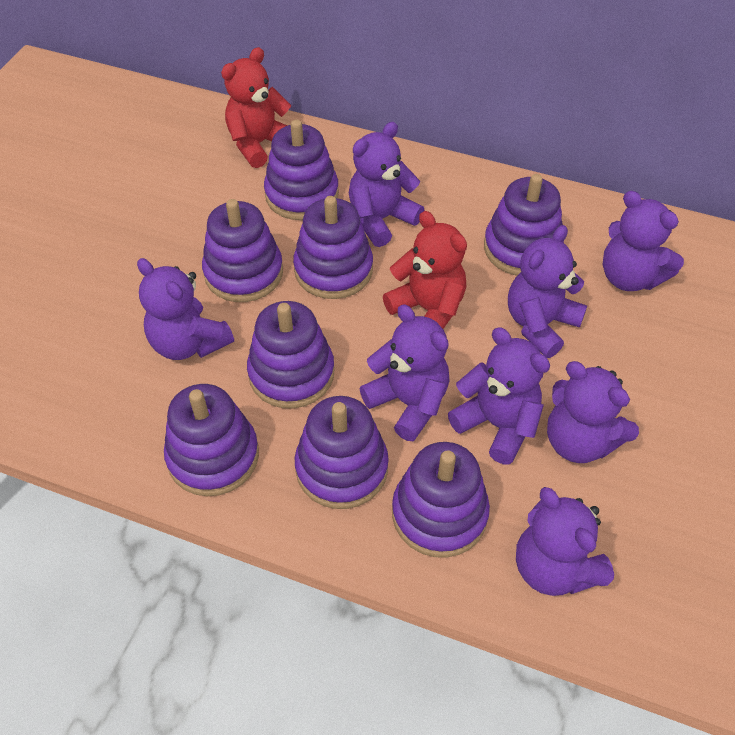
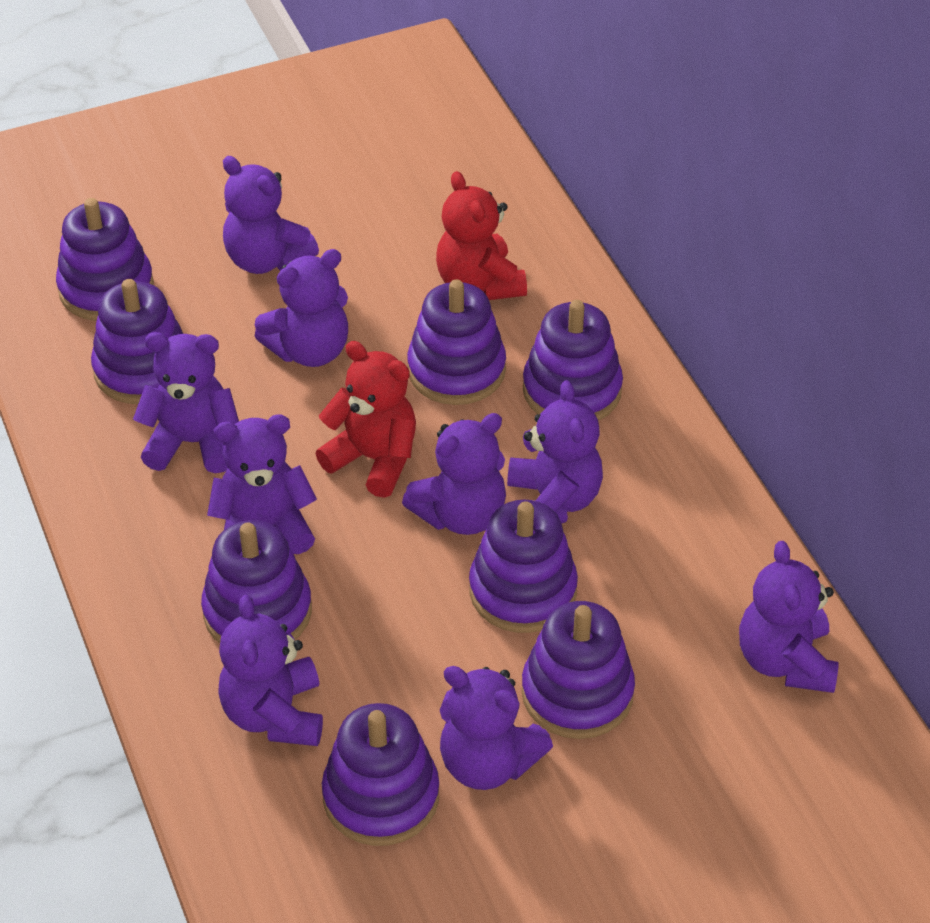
purple teddy bear: [137,258,234,360] [349,122,424,247] [360,304,450,441] [448,327,550,465] [508,225,587,358] [516,487,614,596] [547,361,639,463] [603,191,684,291] = 8 -> [133,332,239,473] [207,415,317,554] [218,595,323,746] [223,156,319,274] [255,249,348,367] [402,413,506,535] [440,666,553,790] [507,380,603,524] [739,541,839,693] = 9

